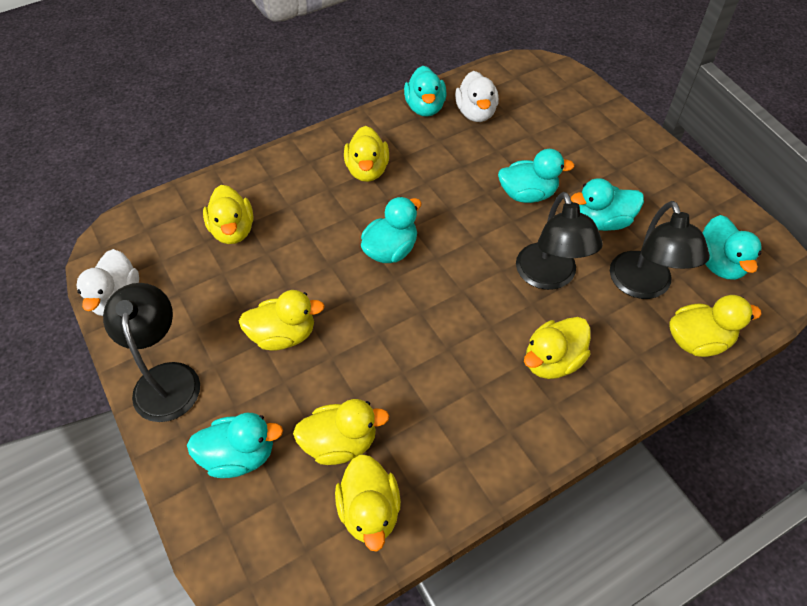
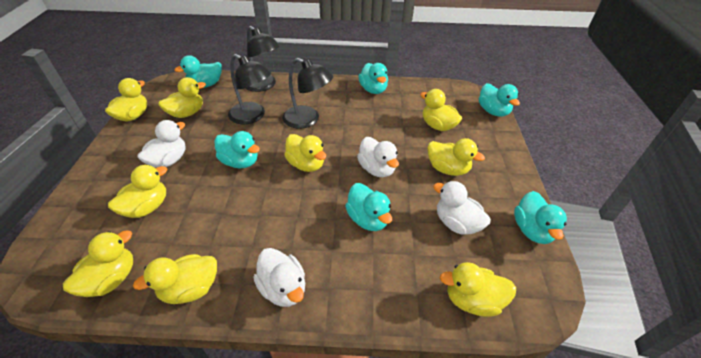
white duck: [76,249,139,316] [455,71,499,122] = 2 -> [138,120,186,168] [253,248,305,307] [357,137,399,177] [433,181,491,235] = 4
yellow duck: [203,185,254,244] [239,290,325,351] [293,399,389,465] [335,454,401,552] [344,126,389,182] [524,317,591,379] [669,295,762,357] = 7 -> [63,230,133,297] [105,78,147,121] [108,165,167,218] [133,254,217,304] [158,77,206,118] [284,134,326,172] [420,89,462,131] [427,138,485,176] [440,262,516,316] = 9

